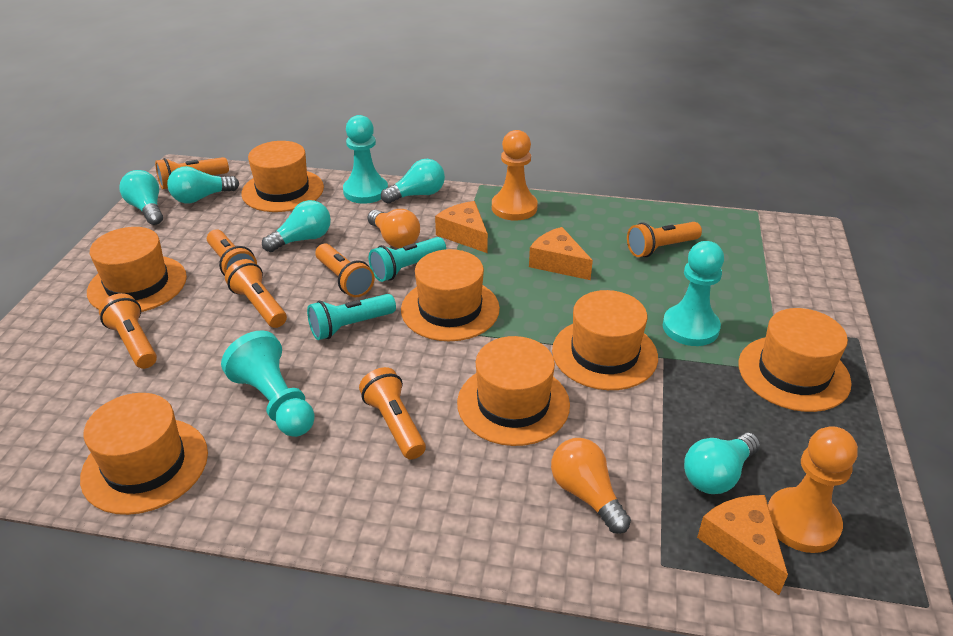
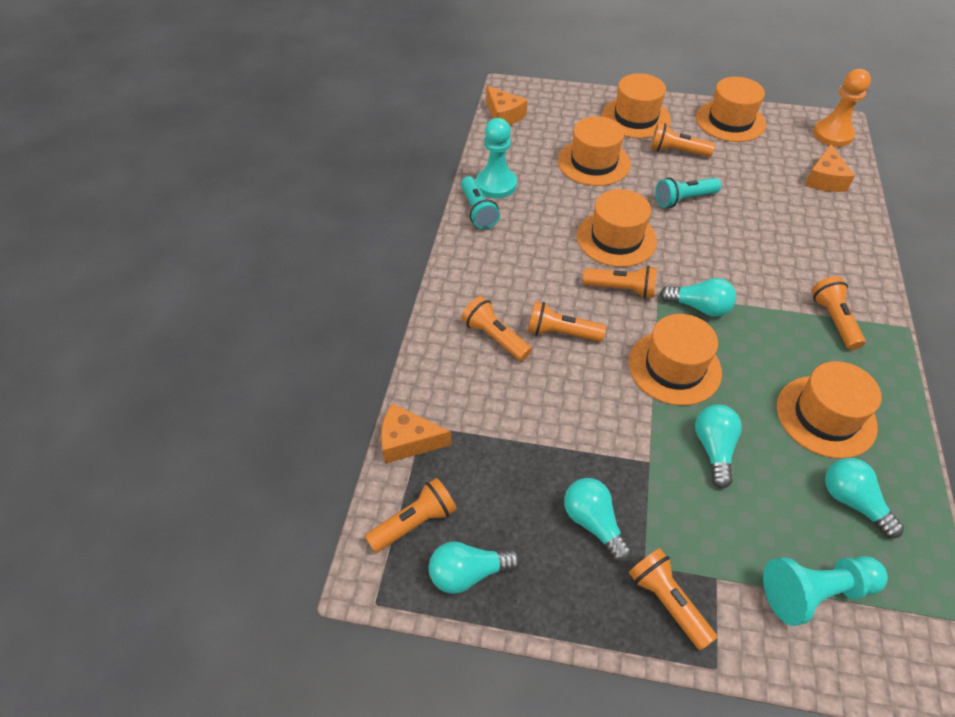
orange hat: [80,393,208,515] [87,227,187,312] [241,141,324,212] [401,249,500,341] [457,336,570,446] [552,290,658,390] [738,308,852,412] = 7 -> [558,116,631,186] [577,189,657,267] [602,73,671,139] [628,314,722,405] [696,77,766,142] [777,361,882,459] = 6
orange light bulb: [367,209,420,248] [551,438,631,534] = 2 -> none = 0
orange pawn: [492,130,538,221] [768,426,858,553] = 2 -> [813,69,871,147] = 1
turquoise pawn: [221,330,315,437] [343,115,388,204] [663,241,724,346] = 3 -> [476,118,517,198] [763,556,888,626] = 2

